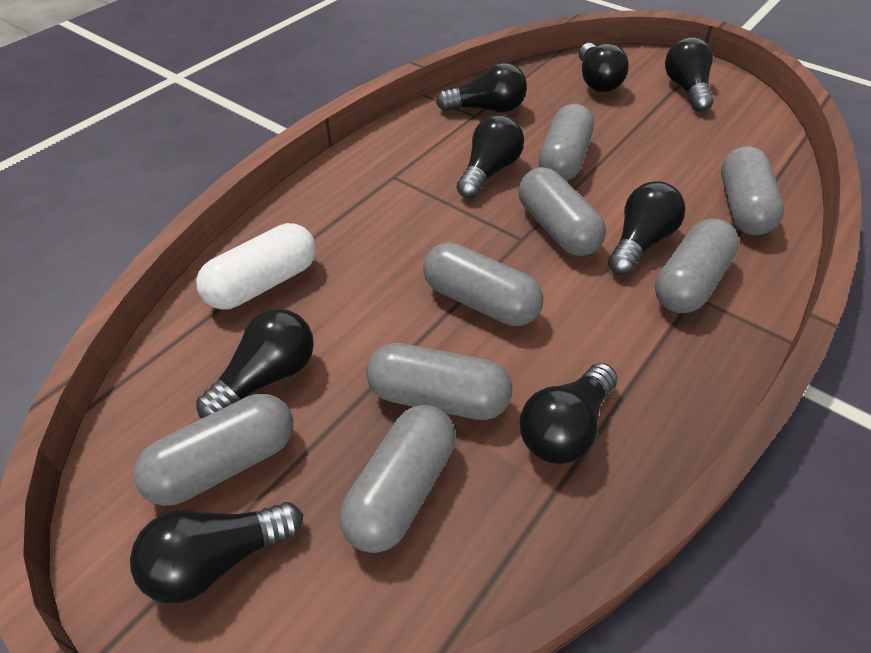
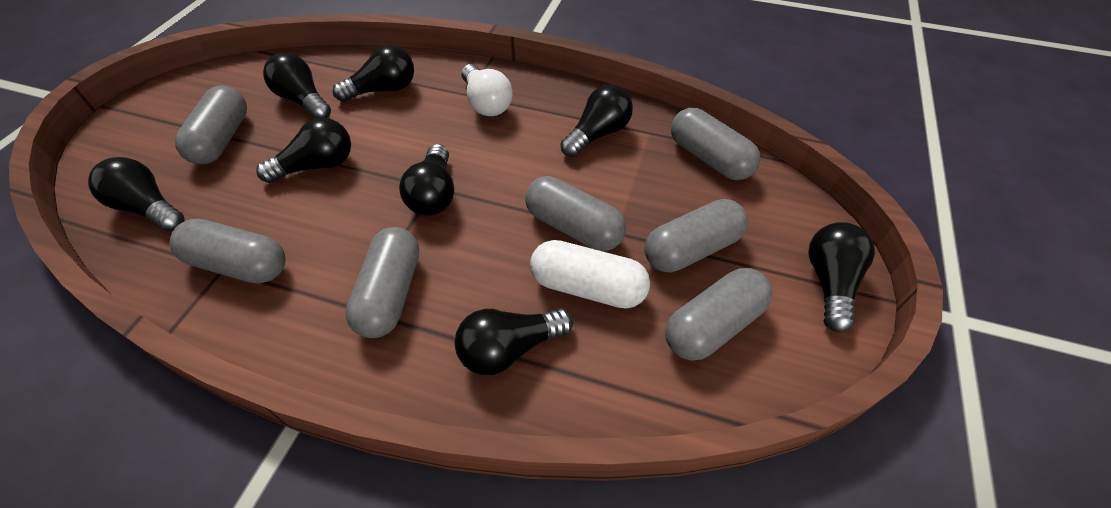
grey capsule: [134,394,293,506] [340,405,456,553] [366,343,512,420] [423,242,543,326] [518,167,606,256] [539,104,594,181] [655,219,739,313] [721,146,784,235] = 8 -> [169,219,285,284] [175,86,247,164] [345,227,419,338] [525,176,626,251] [644,199,748,272] [665,268,773,361] [671,108,760,180] = 7
white light bulb: none = 0 -> [461,64,513,116] = 1

